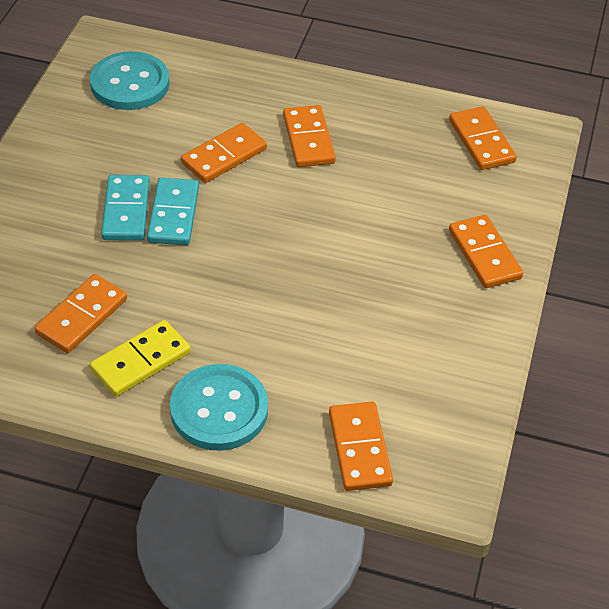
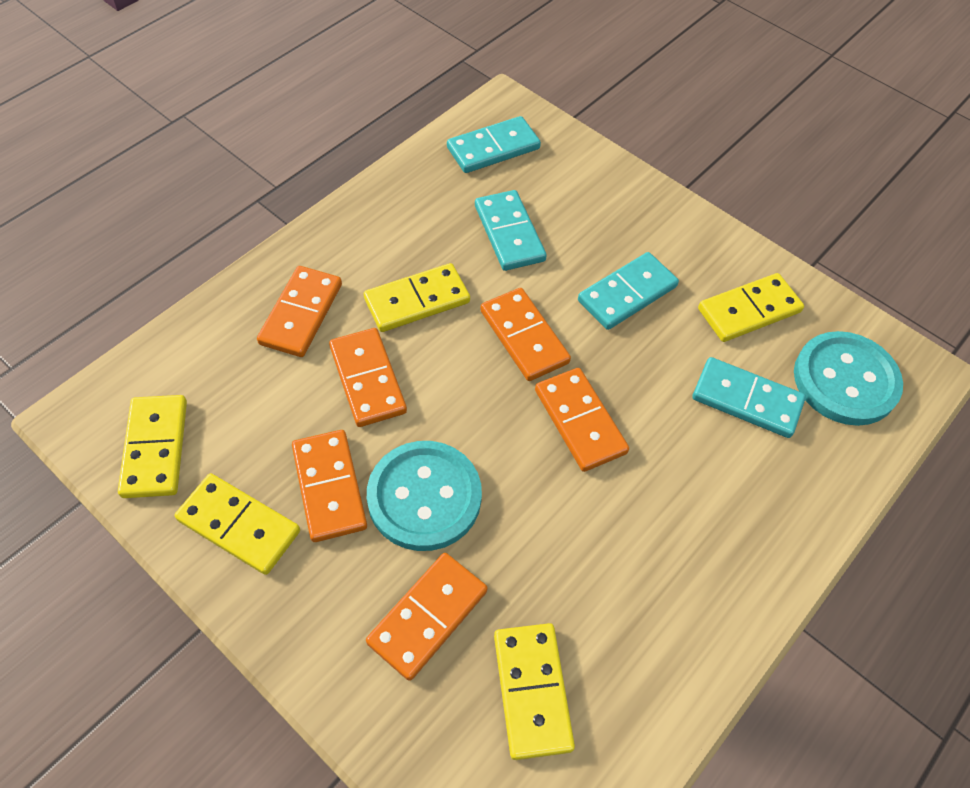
turquoise domino: [101,175,150,241] [147,178,199,245] = 2 -> [447,116,541,173] [475,190,547,271] [578,252,679,330] [692,357,806,438] = 4
yellow domino: [90,320,191,397] = 1 -> [118,395,187,498] [175,473,300,575] [364,263,470,332] [494,623,575,760] [698,273,804,342] = 5

